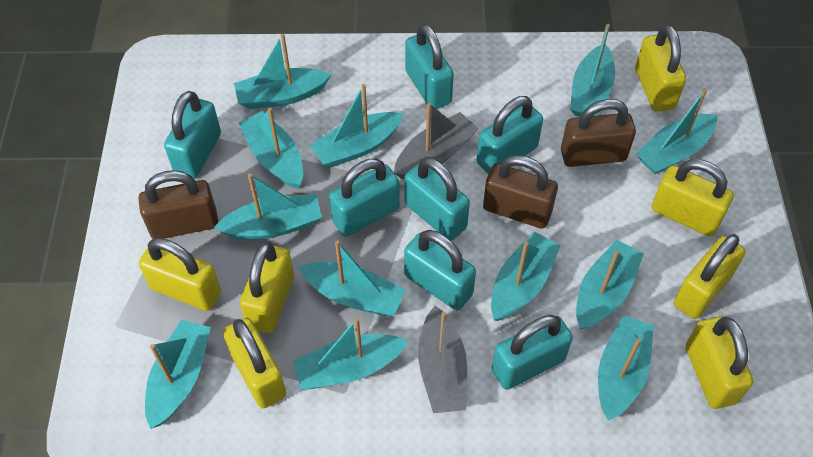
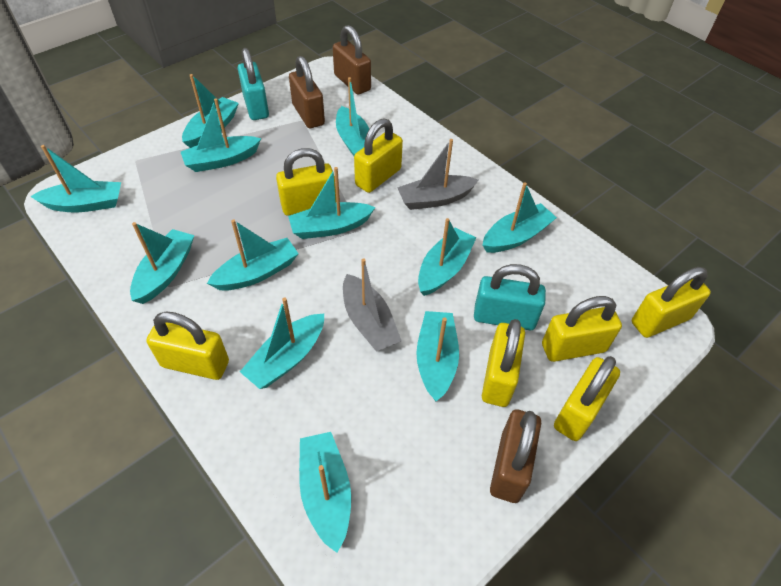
turquoise padlock: [164,91,221,179] [329,158,400,237] [404,230,476,311] [405,24,454,109] [405,157,470,241] [477,96,543,174] [492,315,573,390] = 7 -> [238,48,269,120] [474,264,546,330] = 2

